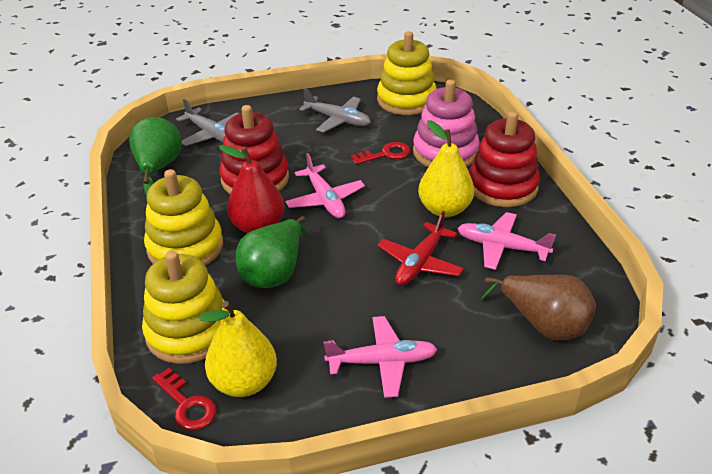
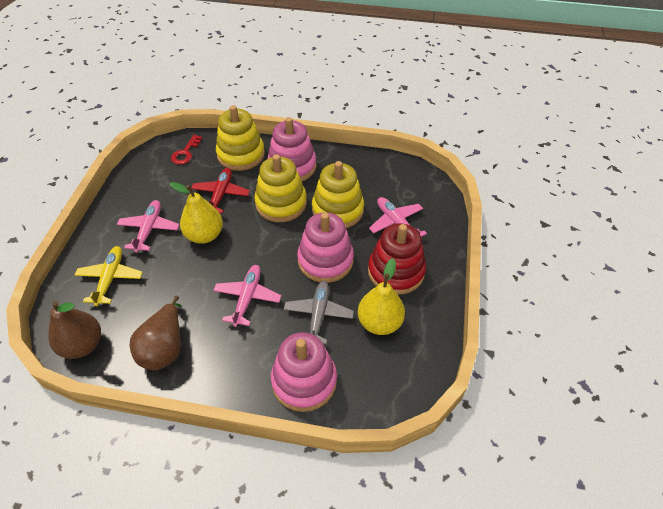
brown pear: [481,275,596,341] = 1 -> [48,301,101,359] [130,296,182,370] = 2
green pear: [129,117,182,196] [236,216,306,288] = 2 -> none = 0
grey plane: [176,99,239,146] [299,89,371,133] = 2 -> [284,281,354,345] = 1
pink stacking toy: [413,80,480,167] = 1 -> [267,117,317,181] [271,332,337,412] [297,212,354,283] = 3
red key: [152,368,216,430] [351,142,410,165] = 2 -> [171,135,202,165] = 1
red pear: [219,145,285,233] = 1 -> none = 0
red stacking toy: [219,105,289,194] [469,111,540,207] = 2 -> [368,223,426,295] = 1
yellow plane: none = 0 -> [75,246,143,306] = 1

